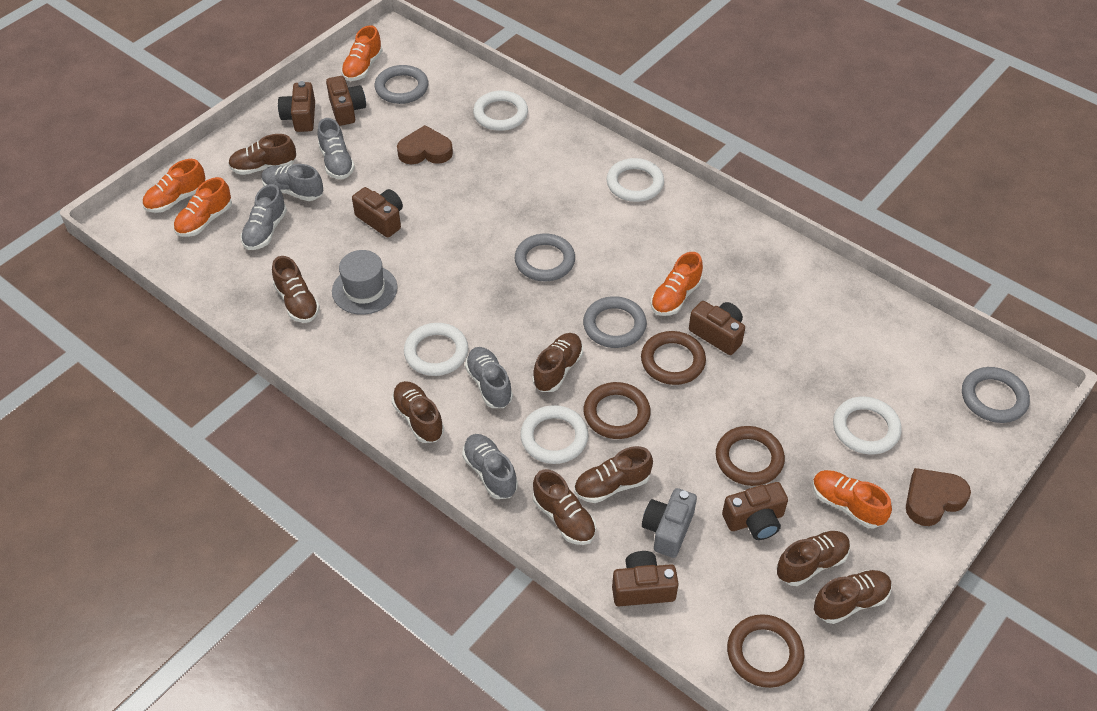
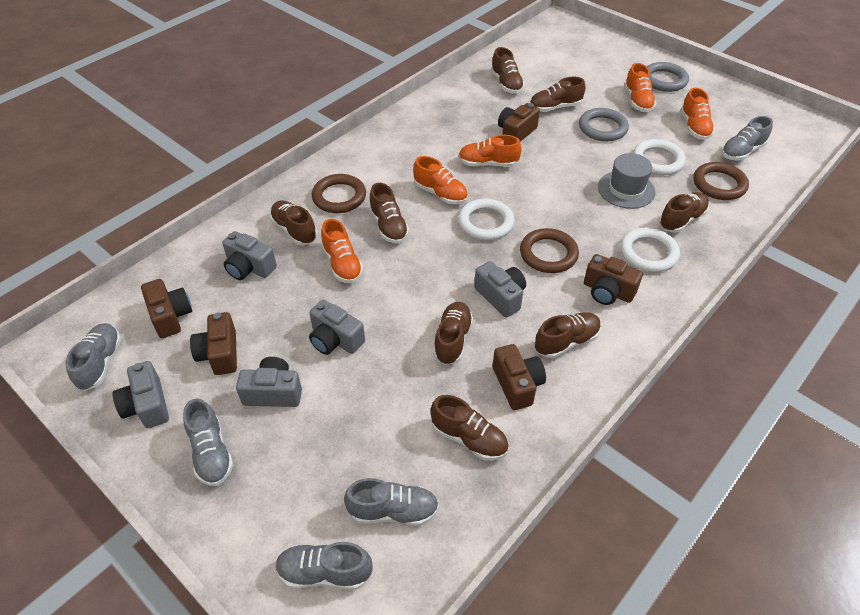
brown camera: [278,81,315,132] [326,76,366,126] [352,187,403,238] [612,551,679,606] [689,301,745,355] [722,482,788,540] = 6 -> [141,279,192,338] [190,312,237,375] [493,344,546,410] [498,103,540,142] [584,254,643,305] = 5
brown heart: [397,125,453,164] [906,468,971,526] = 2 -> none = 0
brown ring: [584,382,651,439] [641,331,706,385] [716,426,785,486] [727,614,804,688] = 4 -> [312,174,366,213] [520,228,579,273] [693,162,749,200] = 3
grey camera: [642,488,697,558] = 1 -> [112,361,169,428] [222,231,277,280] [236,357,302,407] [309,300,365,355] [474,261,526,318] = 5
grey ring: [375,65,428,104] [515,234,575,281] [583,296,647,348] [962,367,1030,423] = 4 -> [579,108,629,141] [646,62,689,92] = 2
white ring: [404,323,468,376] [473,90,528,131] [520,405,588,464] [606,158,664,202] [833,397,902,455] = 5 -> [458,199,515,240] [620,228,680,272] [633,139,686,175] = 3

